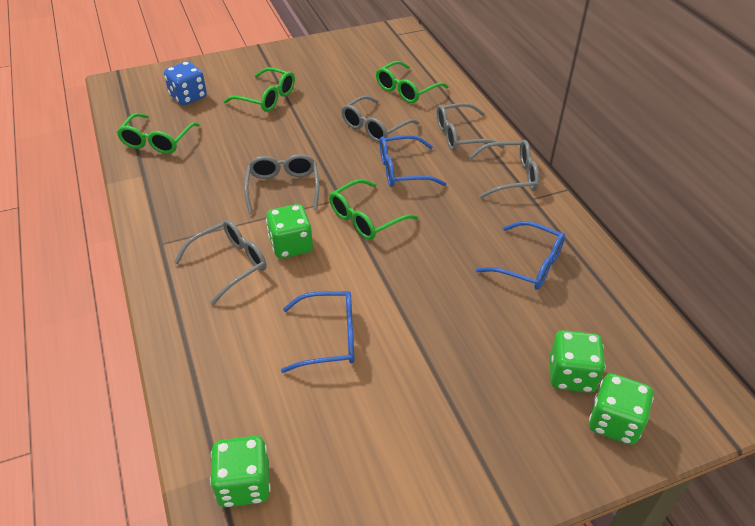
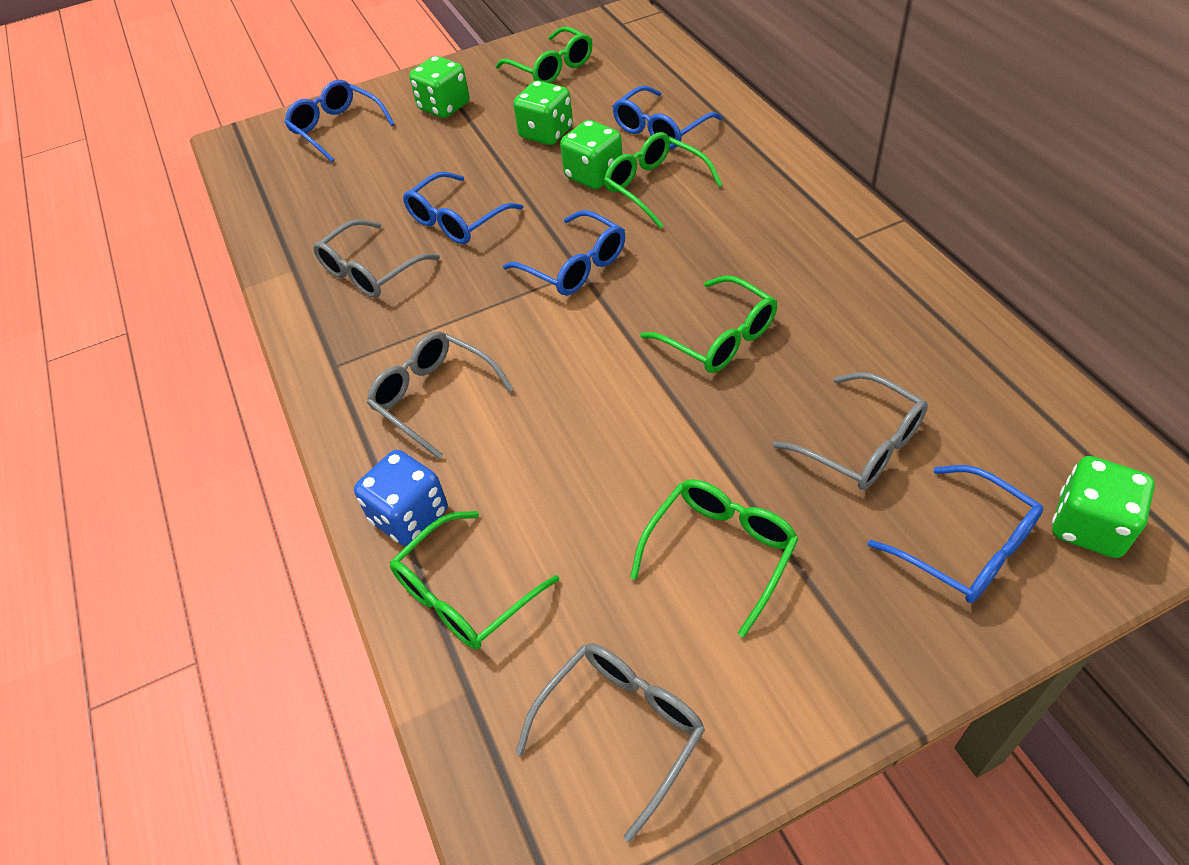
blue glasses: [281,291,354,373] [380,135,447,187] [476,221,565,290] = 3 -> [284,80,395,162] [403,172,523,244] [503,210,625,295] [612,86,723,149] [868,465,1043,603] = 5
green glasses: [116,113,200,154] [224,67,295,112] [329,179,418,240] [376,61,449,103] = 4 -> [390,511,559,650] [495,26,592,83] [604,132,723,228] [630,479,799,637] [640,275,777,373] = 5
grey glasses: [174,220,266,305] [244,154,319,214] [341,96,419,142] [436,103,505,151] [469,140,539,198] = 5 -> [313,219,440,298] [367,331,514,459] [516,643,705,842] [773,372,928,490] = 4

